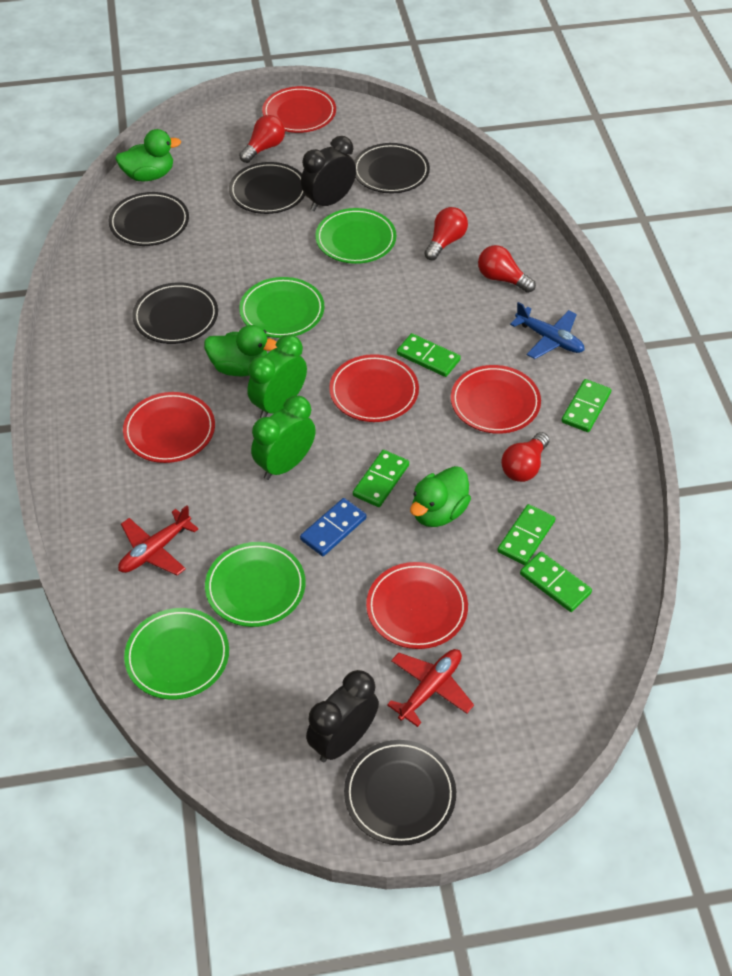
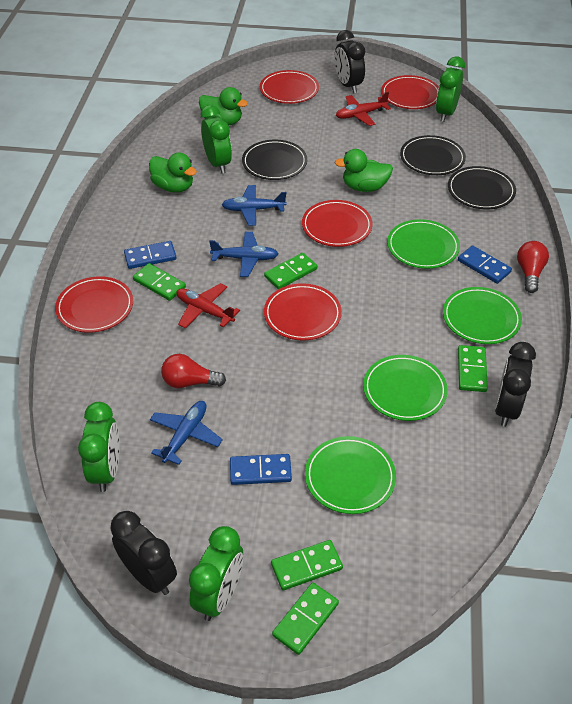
black clock: [301,136,356,211] [306,670,379,762] = 2 -> [110,511,177,595] [334,30,365,93] [495,342,536,427] = 3
black plate: [109,192,189,246] [132,282,218,344] [229,162,305,214] [344,740,456,846] [354,143,430,193] = 5 -> [242,140,307,180] [400,135,466,175] [448,166,516,209] = 3
blue domino: [300,498,366,556] = 1 -> [124,241,176,269] [230,454,292,485] [458,245,512,284] = 3
blue plane: [510,302,585,359] = 1 -> [150,401,223,465] [209,232,278,277] [222,185,286,226] = 3
green clock: [247,335,307,418] [251,396,316,480] = 2 -> [78,402,120,492] [189,526,243,621] [201,105,232,174] [436,57,465,122] = 4
red light bulb: [239,115,285,163] [424,207,468,260] [478,245,536,293] [501,432,549,482] = 4 -> [161,354,226,388] [517,241,549,293] = 2

